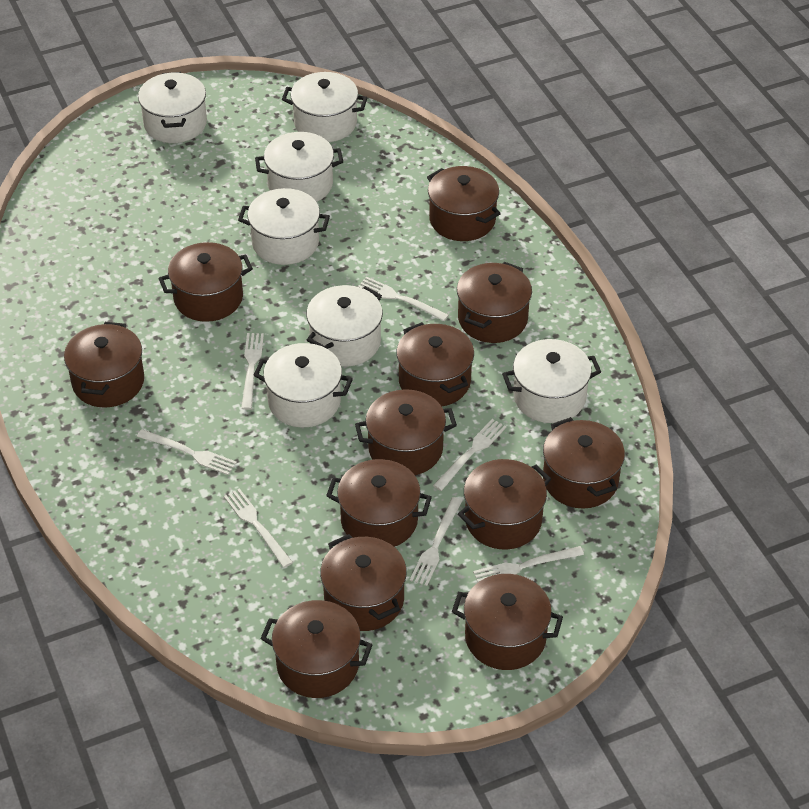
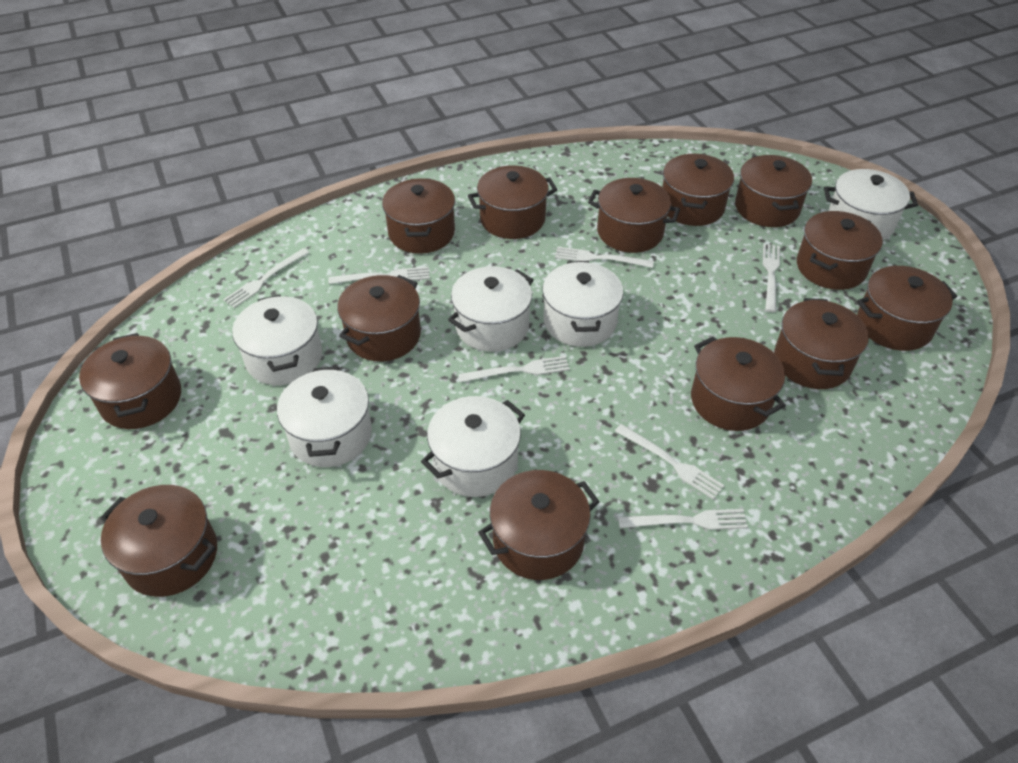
brown pot: [64,322,144,408] [158,242,253,322] [261,600,372,698] [320,534,407,631] [326,459,432,547] [355,389,457,475] [396,322,474,406] [427,166,501,241] [452,574,563,670] [457,262,532,343] [458,459,551,549] [543,417,625,509] = 12 -> [79,333,181,429] [100,485,217,597] [337,275,421,361] [382,178,455,254] [468,165,558,239] [478,470,599,580] [588,178,680,253] [662,154,734,226] [691,336,786,431] [735,155,812,227] [774,298,869,389] [797,211,883,290] [857,266,957,351] = 13
white pot: [138,72,207,143] [238,188,330,265] [254,343,353,427] [255,132,343,202] [282,72,367,142] [306,285,383,367] [502,339,601,423] = 7 -> [232,295,322,385] [277,366,372,467] [421,396,525,497] [448,266,534,352] [542,261,623,347] [824,169,918,240] = 6

